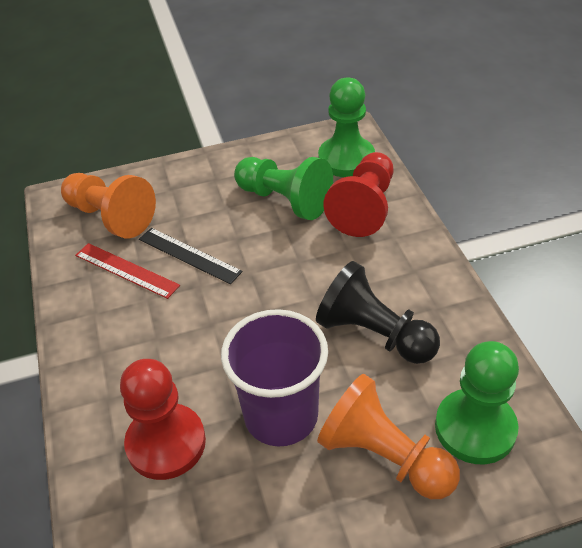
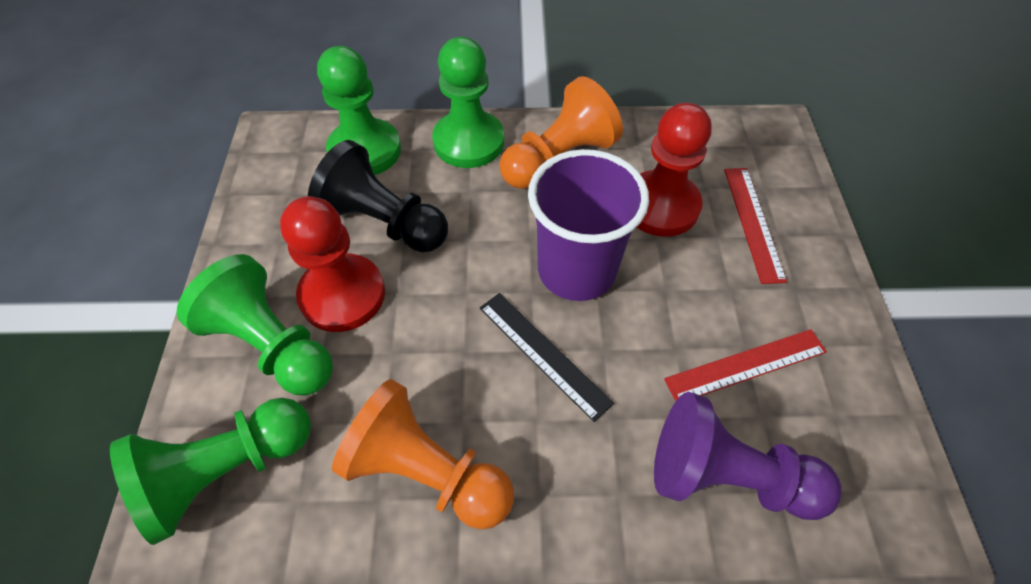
green pawn: [234,157,333,220] [318,78,375,177] [435,341,519,464] = 3 -> [110,398,311,545] [177,254,333,396] [317,46,401,175] [432,37,504,168] = 4
purple pawn: none = 0 -> [654,392,842,520] = 1
red ruler: [75,243,180,299] = 1 -> [664,329,827,401] [724,168,787,284] = 2

